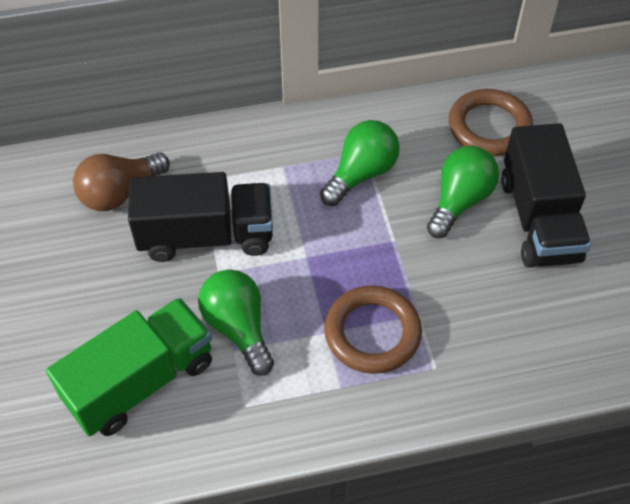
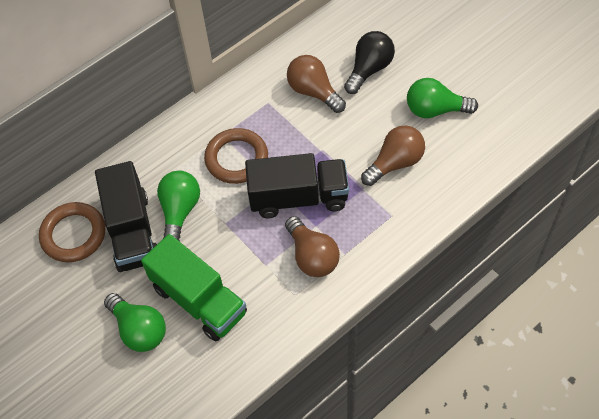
black light bulb: none = 0 -> [344,31,395,94] = 1
brown light bulb: [73,152,170,211] = 1 -> [285,216,340,277] [287,55,346,113] [361,125,425,186] = 3

